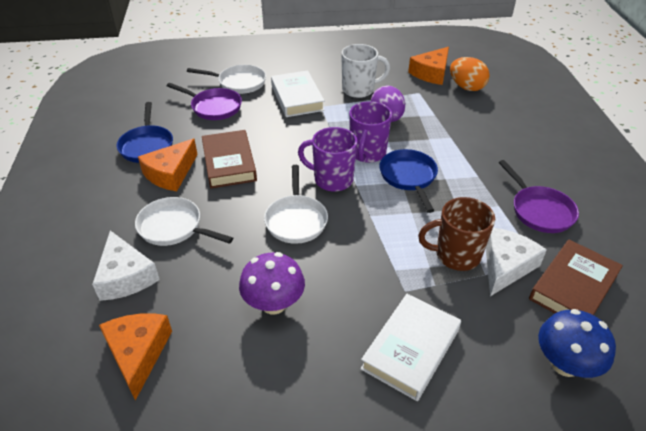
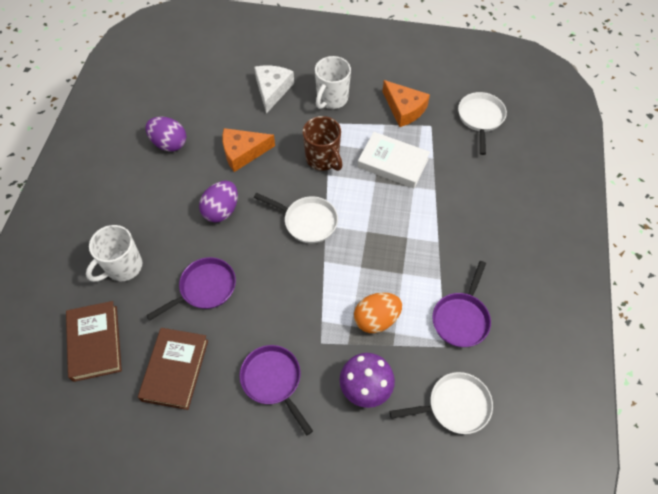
blue mushroom: [538,309,616,378] = 1 -> none = 0
blue pan: [117,102,173,163] [379,149,438,213] = 2 -> none = 0
orange cheese: [99,313,172,401] [138,139,198,191] [408,47,449,85] = 3 -> [222,128,275,172] [383,80,430,127] = 2
purple egg: [371,86,405,122] = 1 -> [145,117,186,152] [199,181,238,223] = 2
purple mug: [298,127,357,192] [349,101,392,163] = 2 -> none = 0
purple pan: [167,83,242,120] [499,160,579,233] = 2 -> [146,257,236,321] [240,345,313,435] [432,261,491,347] = 3
white book: [271,70,325,117] [360,294,461,401] = 2 -> [358,132,430,188] = 1
white cheese: [92,231,160,301] [486,228,547,296] = 2 -> [254,66,294,114] = 1
white mug: [341,44,390,98] = 1 -> [86,225,142,282] [315,56,351,109] = 2

